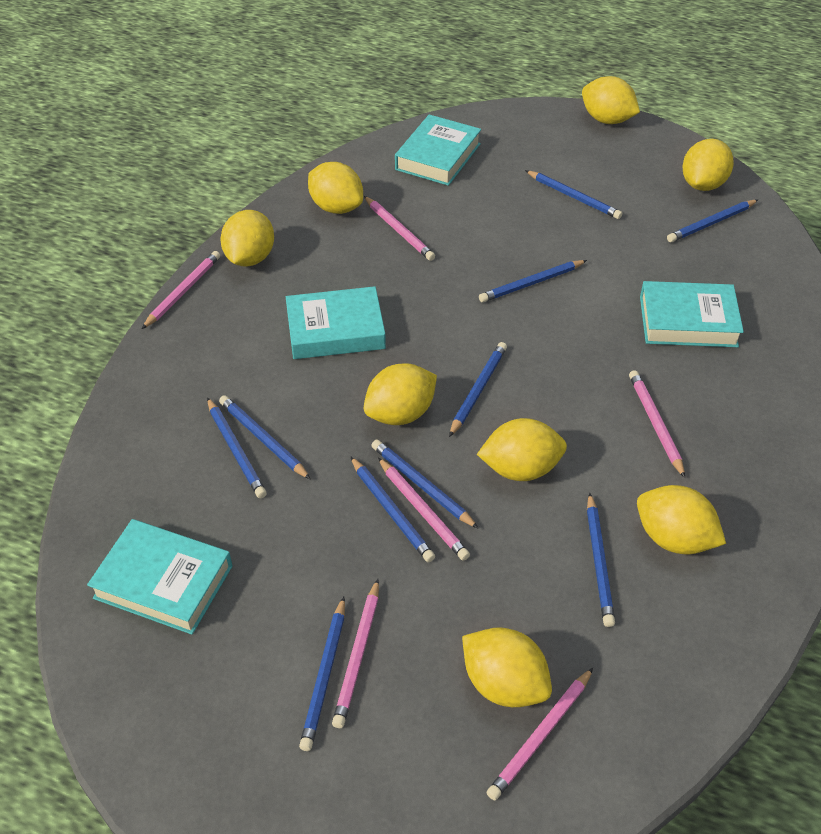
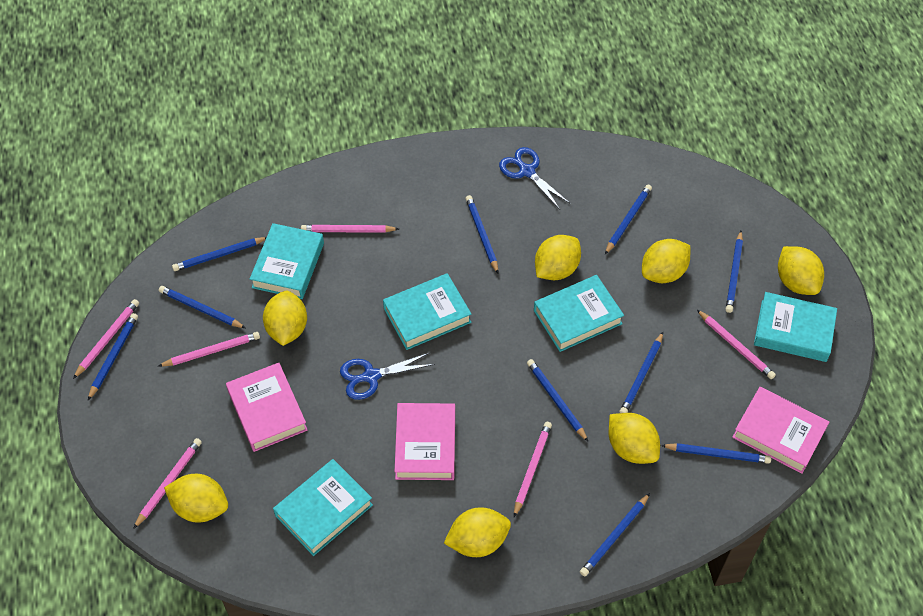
blue scissors: none = 0 -> [340,352,435,400] [499,147,571,210] = 2
pink book: none = 0 -> [226,363,308,452] [394,403,455,480] [732,387,829,474] = 3
turquoise book: [87,519,232,635] [286,286,386,359] [395,114,481,186] [640,281,744,347] = 4 -> [250,223,324,299] [273,459,373,556] [383,273,471,350] [534,275,624,352] [754,292,837,362] = 5
yellow lemon: [220,210,274,267] [308,162,363,214] [364,363,437,425] [462,627,552,707] [477,418,567,481] [582,76,640,124] [637,485,726,555] [683,139,734,191] = 8 -> [164,474,228,523] [263,291,307,346] [444,507,511,557] [535,235,581,280] [609,413,660,464] [642,239,690,283] [778,246,824,295] = 7

